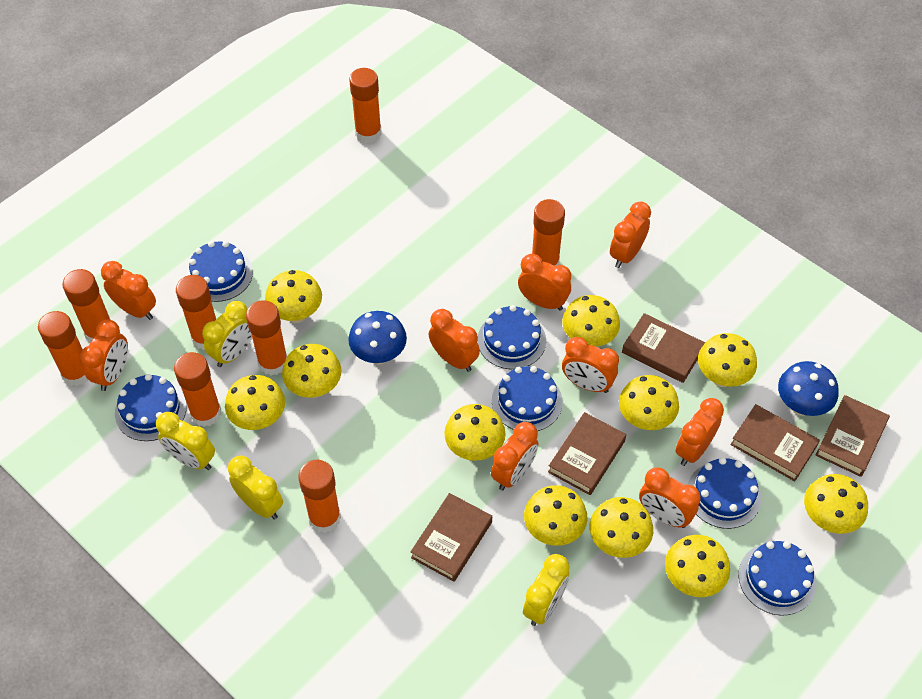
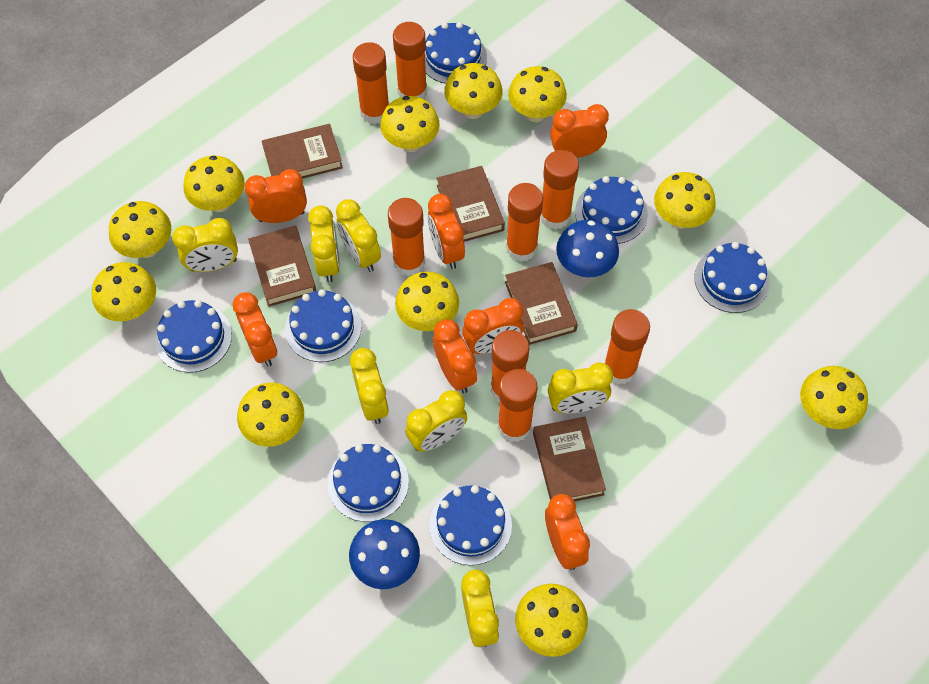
blue cake: [115,374,187,441] [186,241,253,302] [478,305,546,369] [492,366,563,431] [688,457,761,529] [739,541,817,616] = 6 -> [155,300,232,373] [285,289,361,362] [328,444,409,522] [425,22,487,84] [429,485,512,565] [575,176,648,244] [694,242,770,313] = 7
orange clock: [80,320,128,391] [101,261,156,320] [429,309,480,372] [491,422,538,490] [518,254,571,311] [562,337,619,393] [610,202,651,268] [639,467,701,528] [676,398,724,466] = 9 -> [233,292,278,367] [244,169,307,223] [427,194,465,269] [433,319,477,393] [462,298,524,354] [545,494,590,570] [550,104,609,158] = 7
yellow clock: [156,412,215,470] [202,301,252,367] [228,455,283,520] [523,554,570,626] = 4 -> [172,218,238,272] [308,205,340,282] [336,199,381,272] [350,348,389,424] [405,390,467,452] [461,569,499,647] [548,362,613,413] = 7

